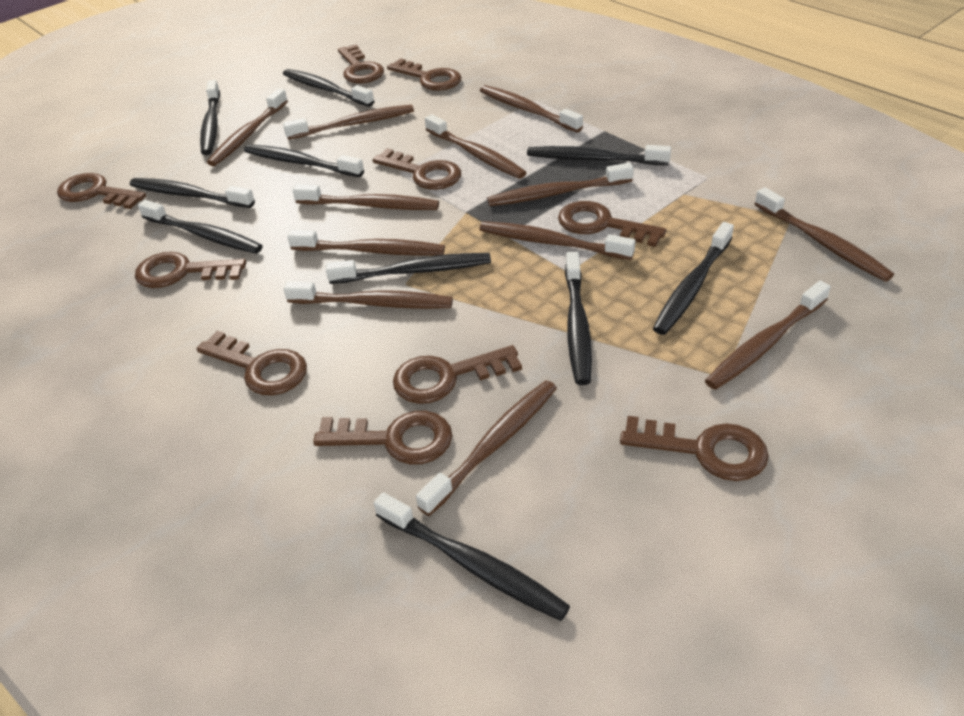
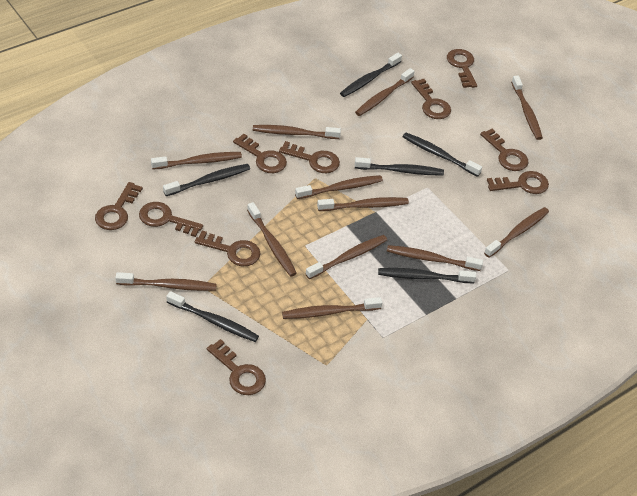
black toothbrush: [130,178,255,208] [138,200,263,254] [200,80,220,155] [244,144,364,177] [283,69,374,107] [326,253,491,284] [374,492,570,621] [527,145,671,165] [565,252,592,385] [653,222,734,335] = 10 -> [163,164,250,196] [166,291,259,342] [340,53,402,97] [355,157,444,175] [378,268,476,283] [403,133,482,177] = 6

